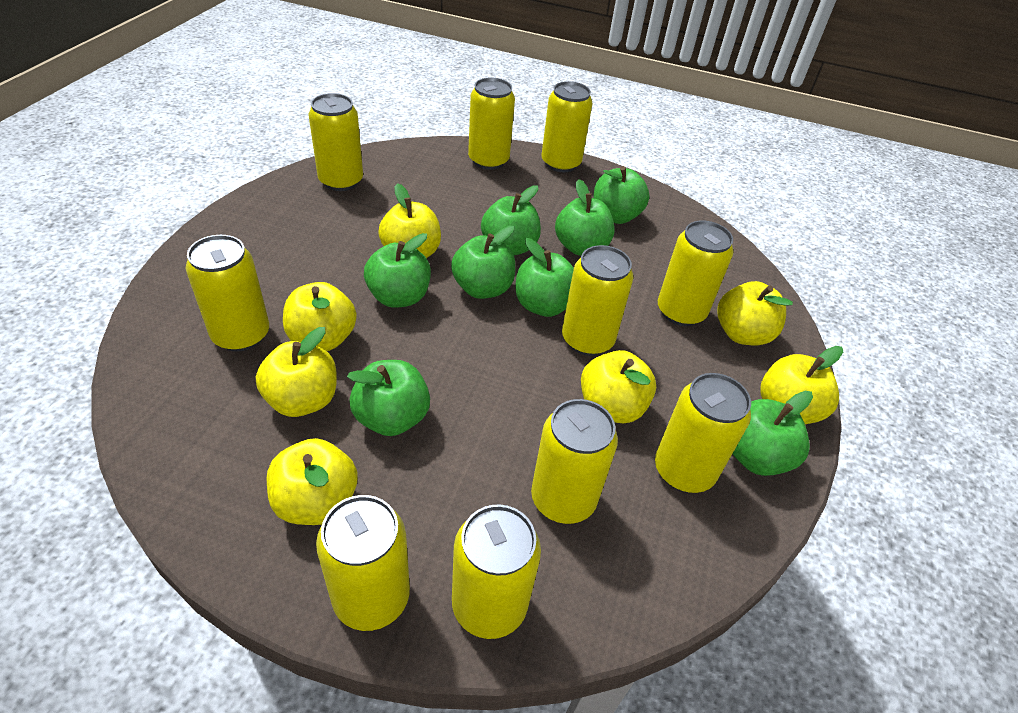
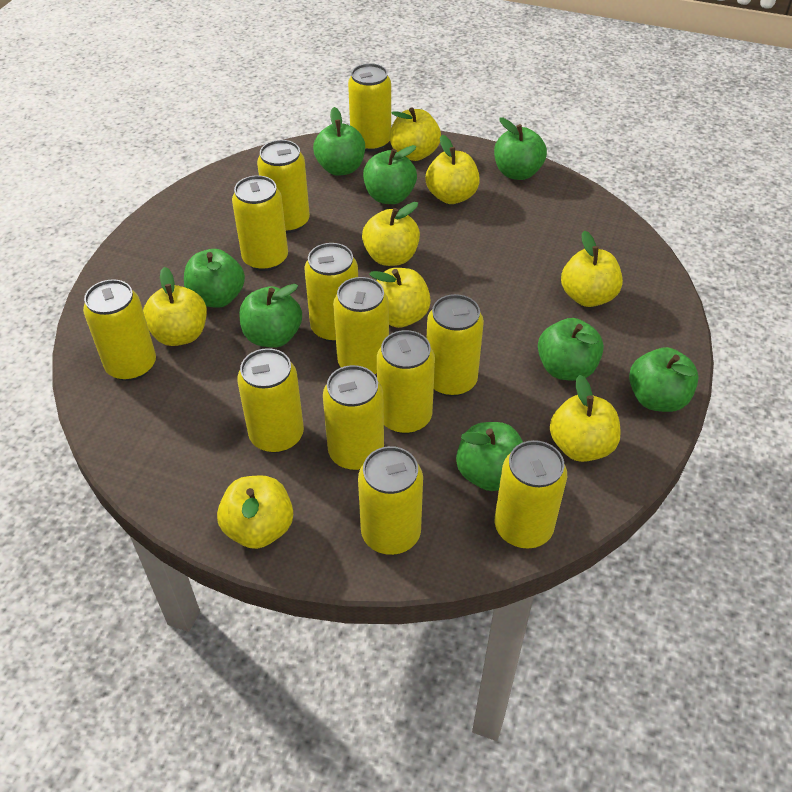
yellow apple: [256,327,337,417] [267,438,358,525] [283,282,357,351] [378,183,441,258] [581,350,656,423] [717,281,793,345] [760,346,843,424] = 7 -> [143,267,207,346] [217,475,293,549] [362,202,420,266] [369,268,431,328] [390,107,441,161] [426,135,480,204] [550,375,621,462] [561,231,623,307] = 8
yellow can: [186,235,269,351] [309,93,363,191] [316,495,410,631] [452,505,541,639] [468,78,515,170] [531,399,618,524] [542,81,593,172] [562,245,633,356] [655,373,751,493] [658,221,733,326] = 10 -> [83,279,156,381] [232,175,288,271] [237,348,304,453] [257,140,310,233] [304,243,358,342] [323,365,384,470] [333,277,389,375] [348,63,391,152] [358,446,423,555] [377,330,435,434] [427,294,484,396] [495,440,567,548] = 12

